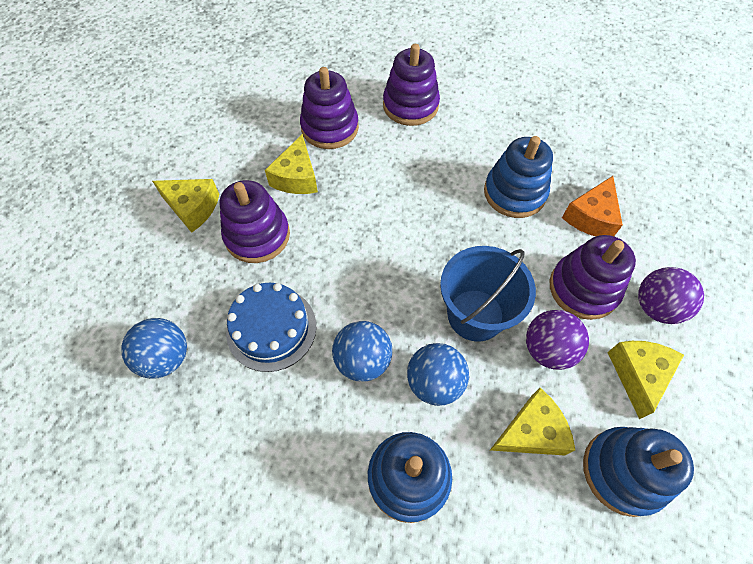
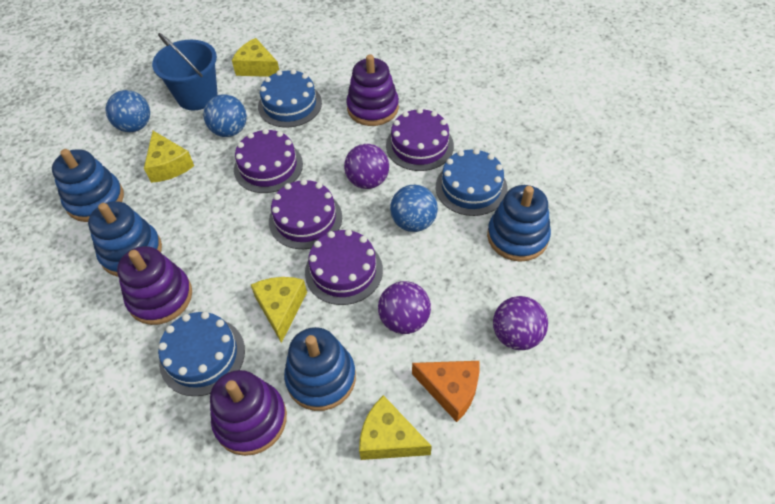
blue cake: [226,283,316,372] = 1 -> [158,312,245,396] [258,69,322,128] [436,148,508,216] = 3
blue stacking toy: [368,432,452,523] [484,136,553,218] [583,427,694,517] = 3 -> [52,149,124,222] [88,201,162,277] [284,327,356,411] [487,185,551,262] = 4
purple ball: [526,310,589,370] [638,267,704,324] = 2 -> [344,144,389,189] [378,281,431,334] [493,296,548,350] = 3
purple cake: none = 0 -> [234,129,303,193] [269,179,342,249] [305,229,383,305] [386,108,454,171] = 4
purple stacking toy: [220,180,290,263] [300,67,359,149] [383,44,440,126] [549,235,636,320] = 4 -> [117,246,192,325] [210,370,287,456] [346,54,399,126] = 3

